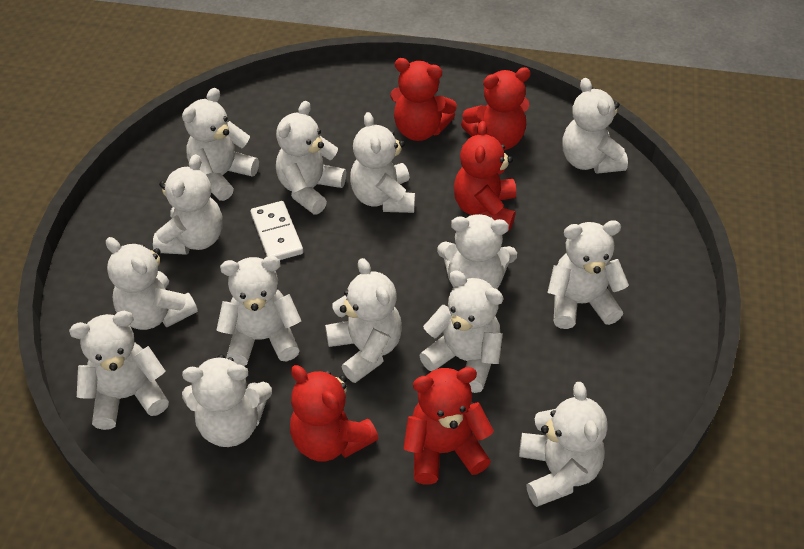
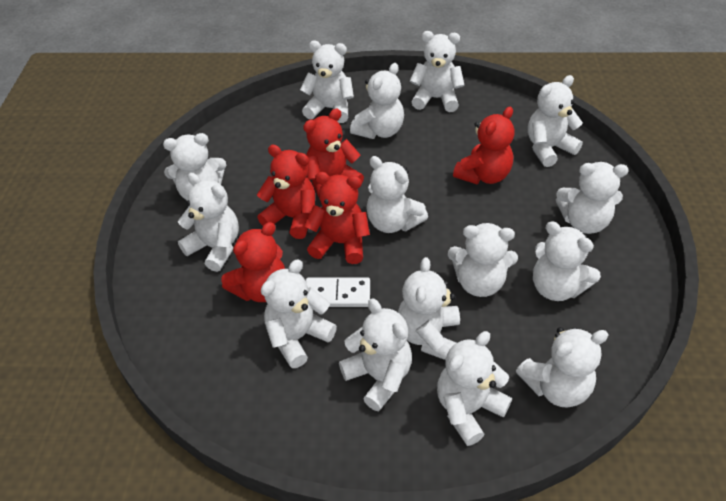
white teddy bear: [69,311,169,430] [106,237,198,330] [153,154,223,255] [182,88,259,201] [182,354,272,447] [216,256,302,366] [276,101,346,214] [325,258,402,383] [350,112,415,213] [419,270,503,393] [437,214,517,289] [519,382,608,507] [547,220,629,329] [562,78,628,174] = 14 -> [163,133,226,201] [178,173,239,272] [261,259,337,368] [300,41,354,123] [339,299,412,411] [350,63,404,139] [366,156,428,233] [398,257,460,360] [410,31,464,112] [437,331,512,446] [448,223,518,297] [516,327,609,407] [528,75,583,167] [533,221,601,301] [556,162,629,234] = 15

